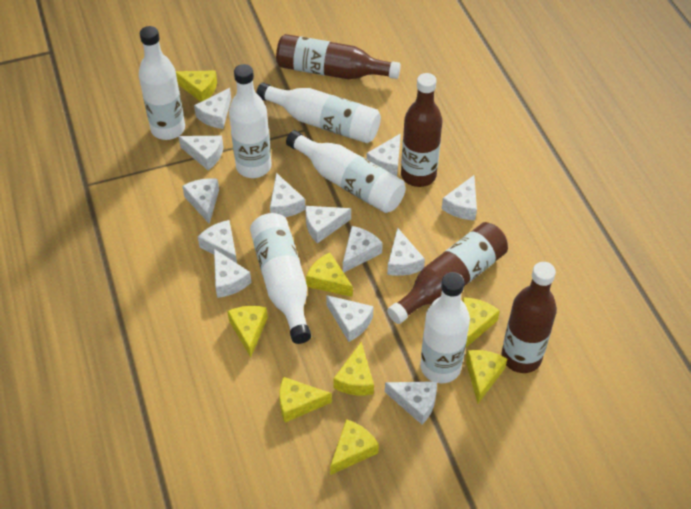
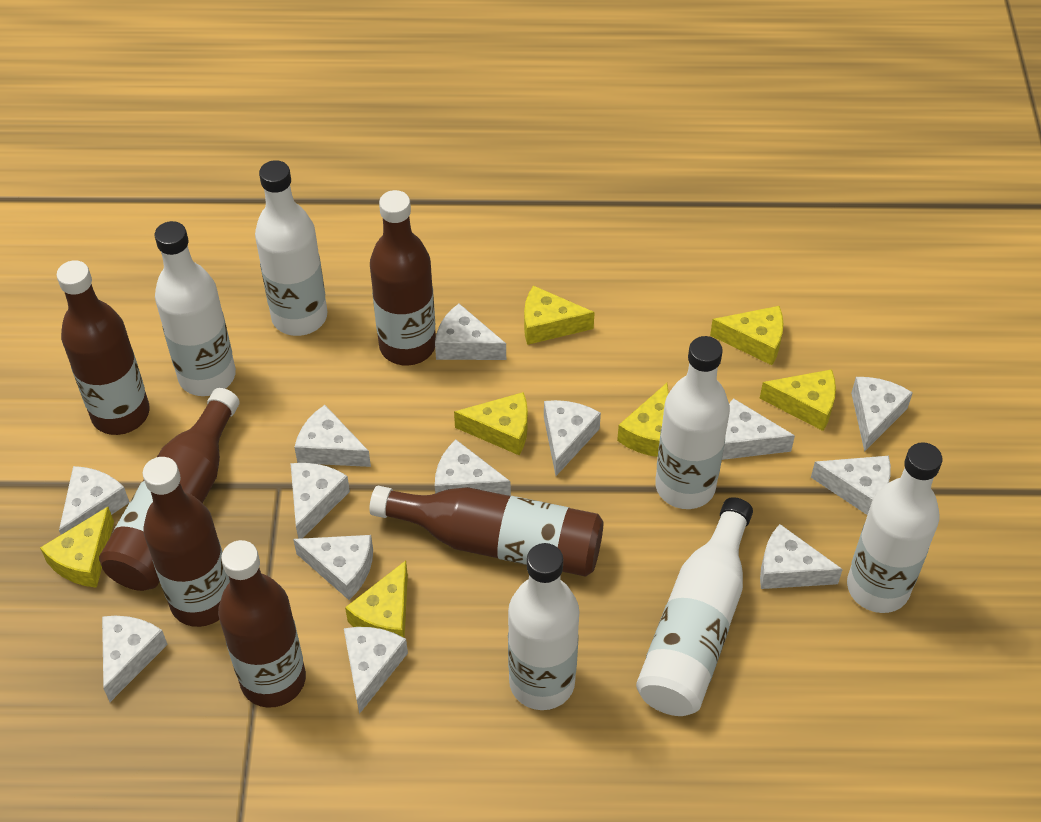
brown bottle: [276,34,401,79] [387,222,508,324] [401,73,442,187] [501,262,557,373] = 4 -> [56,260,150,435] [99,388,240,591] [143,457,230,627] [218,540,306,708] [369,486,603,577] [370,190,436,365] = 6
yellow cheese: [176,70,217,102] [227,306,268,357] [279,377,332,423] [306,252,353,297] [330,419,379,475] [333,342,374,395] [462,297,500,347] [466,350,507,404] = 8 -> [40,507,114,588] [345,561,408,638] [454,392,528,455] [524,286,595,345] [617,383,669,457] [710,306,783,365] [760,369,836,431] = 7

